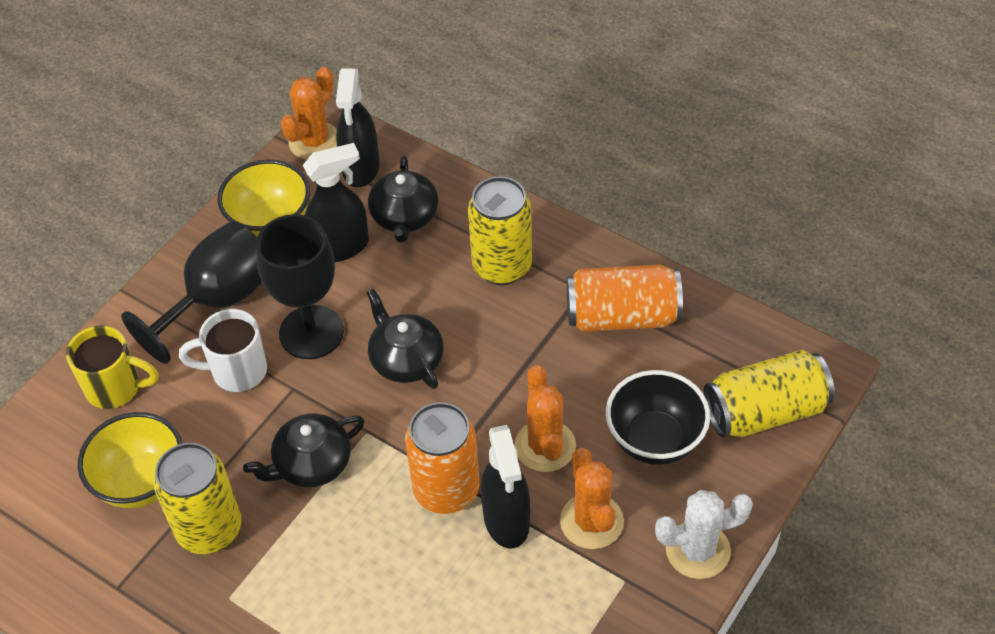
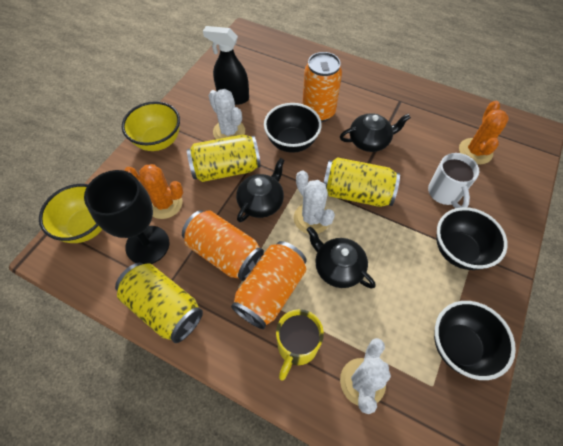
black bowl: [606,370,710,465] = 1 -> [264,103,322,153] [434,301,516,380] [436,207,508,270] = 3
black goblet: [121,221,262,364] [256,214,344,359] = 2 -> [84,170,169,264] = 1
black spray bottle: [303,143,369,262] [336,69,380,187] [481,425,530,549] = 3 -> [203,26,249,105] = 1
orange cactus: [281,67,337,160] [515,365,576,472] [560,448,624,549] = 3 -> [124,164,183,219] [459,101,509,164] = 2
orange can: [405,402,480,514] [566,265,683,332] = 2 -> [182,210,264,281] [231,241,307,329] [302,52,342,122] = 3
white cactus: [655,490,753,579] = 1 -> [208,89,245,139] [294,170,335,234] [340,338,391,414] = 3

